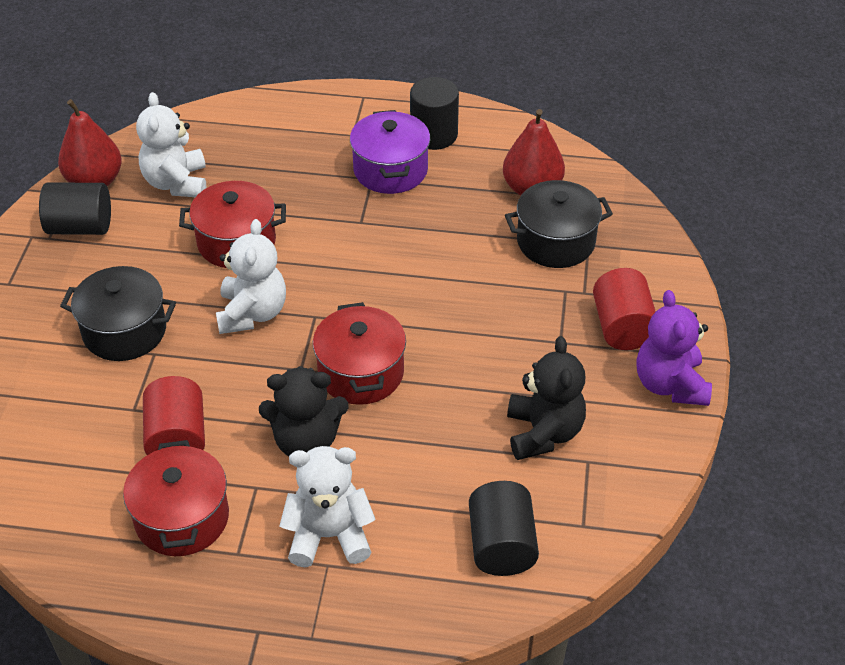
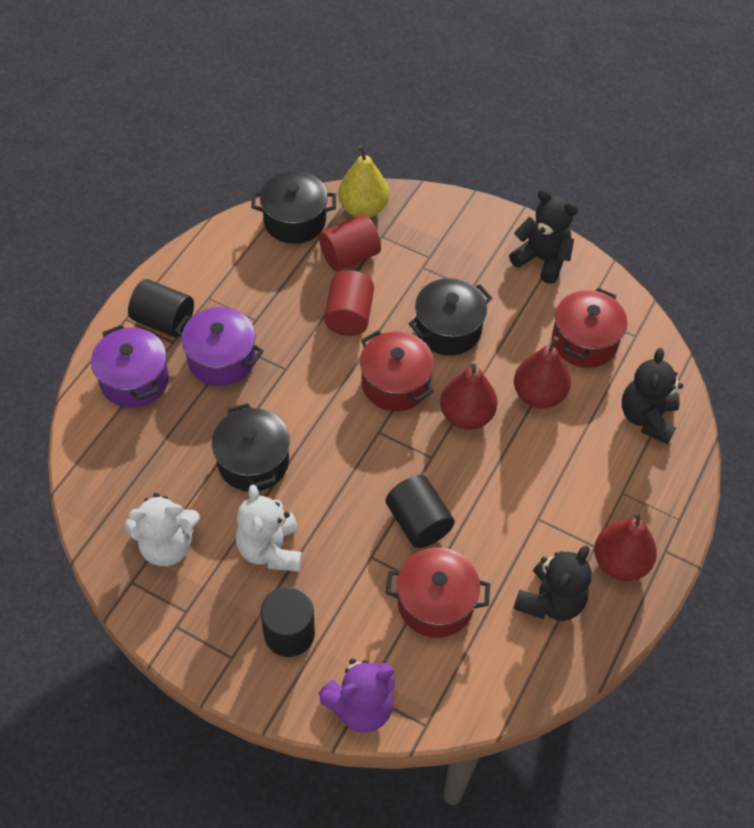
black pot: [60,266,176,361] [505,180,613,268] = 2 -> [212,403,290,492] [251,171,336,244] [408,278,492,355] = 3
black teddy bear: [259,366,349,457] [507,336,586,460] = 2 -> [509,189,578,284] [513,546,592,621] [622,348,683,444] = 3
purple pot: [350,110,430,194] = 1 -> [91,325,169,408] [175,307,264,386] = 2
red pear: [58,99,122,186] [503,109,565,196] = 2 -> [440,364,498,430] [514,336,571,408] [594,511,657,581] = 3
white teddy bear: [136,92,206,197] [216,219,286,334] [279,446,375,567] = 3 -> [124,493,200,566] [236,485,302,572] = 2
yellow pear: none = 0 -> [338,145,389,218] = 1

